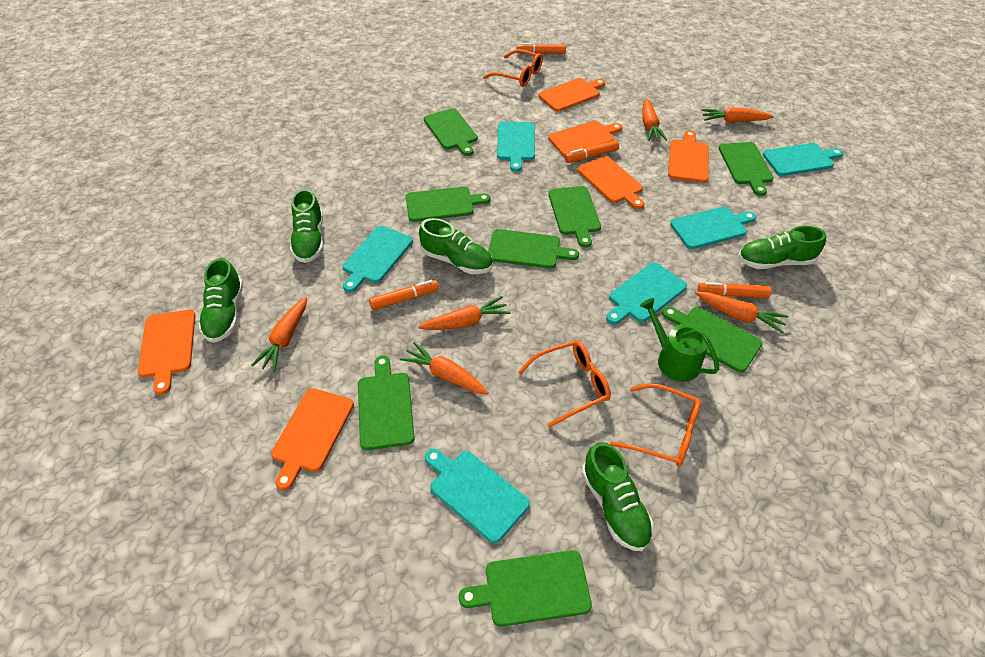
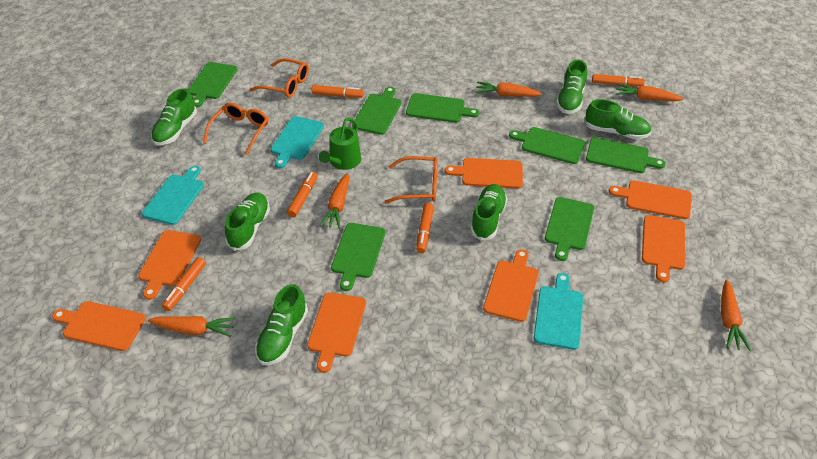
green cutting board: [358,355,415,450] [406,187,491,222] [424,108,478,156] [459,550,592,627] [488,229,579,269] [548,186,601,248] [662,306,763,373] [718,142,774,196] = 8 -> [188,62,238,107] [331,223,385,291] [352,87,401,135] [406,93,479,123] [509,127,585,164] [545,197,594,261] [586,137,666,173] = 7
green shoe: [199,258,243,343] [290,189,324,263] [419,218,493,274] [582,442,653,551] [738,226,826,269] = 5 -> [151,89,197,145] [225,193,270,251] [255,284,308,365] [470,184,507,241] [556,60,587,114] [584,99,651,139] = 6
orange carrot: [251,297,307,372] [400,342,488,395] [418,296,510,330] [642,98,667,141] [695,292,789,334] [701,107,774,123] = 6 -> [148,316,236,337] [320,173,349,229] [476,81,542,97] [616,84,684,101] [721,280,751,351] = 5
orange cutting board: [138,310,196,395] [271,388,354,490] [538,78,605,112] [548,121,622,157] [577,156,644,209] [668,131,709,183] = 6 -> [52,301,146,351] [138,230,201,300] [307,292,366,373] [445,158,523,189] [483,249,539,322] [609,180,692,219] [642,215,685,283] = 7
orange marker: [369,280,439,310] [517,43,566,54] [565,140,619,163] [698,282,771,298] = 4 -> [162,257,206,311] [287,171,318,217] [312,85,364,98] [416,203,434,253] [592,74,645,87] = 5
turquoise cutting board: [342,226,413,292] [425,449,530,543] [497,121,535,172] [606,262,687,324] [670,207,756,249] [762,143,843,176] = 6 -> [142,166,204,225] [271,116,324,168] [534,273,583,350] = 3

